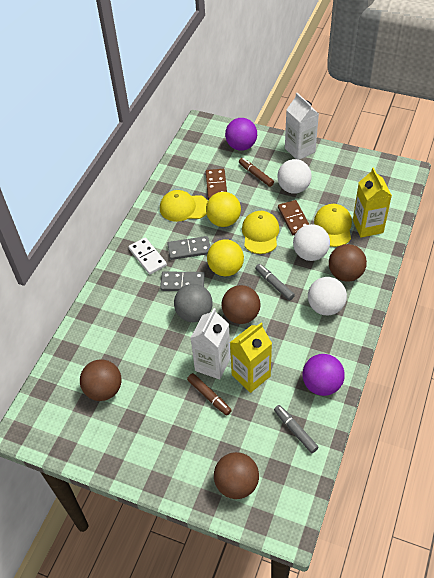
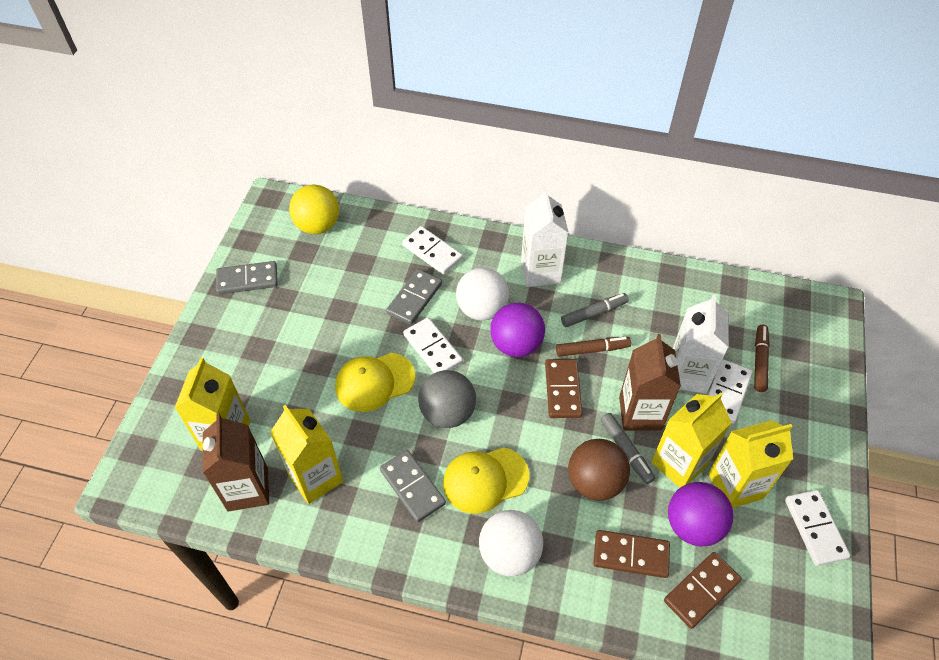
brown ball: [80,359,122,401] [214,452,259,499] [222,285,260,324] [329,244,367,282] = 4 -> [568,439,630,501] = 1
brown carton: none = 0 -> [203,414,269,512] [619,334,681,430] = 2
brown domino: [206,169,227,200] [278,200,309,235] = 2 -> [545,359,582,418] [593,530,670,578] [664,552,742,629] = 3
grey domino: [160,271,205,291] [167,236,210,260] = 2 -> [216,261,278,295] [380,450,446,522] [386,269,442,325] = 3
white ball: [277,159,312,194] [293,224,330,261] [308,277,347,315] = 3 -> [456,267,509,321] [479,510,543,576] = 2
white domino: [128,237,167,275] = 1 -> [402,226,463,274] [403,317,463,373] [708,359,753,424] [785,490,850,566] = 4
yellow ball: [206,192,241,227] [207,239,244,276] = 2 -> [289,184,339,234] = 1
yellow cap: [160,190,208,222] [242,211,279,254] [314,204,352,247] = 3 -> [335,353,415,412] [443,447,529,514] = 2
yellow carton: [230,323,272,393] [353,167,392,238] = 2 -> [175,357,250,451] [270,405,344,504] [651,392,732,488] [708,420,793,508] = 4

